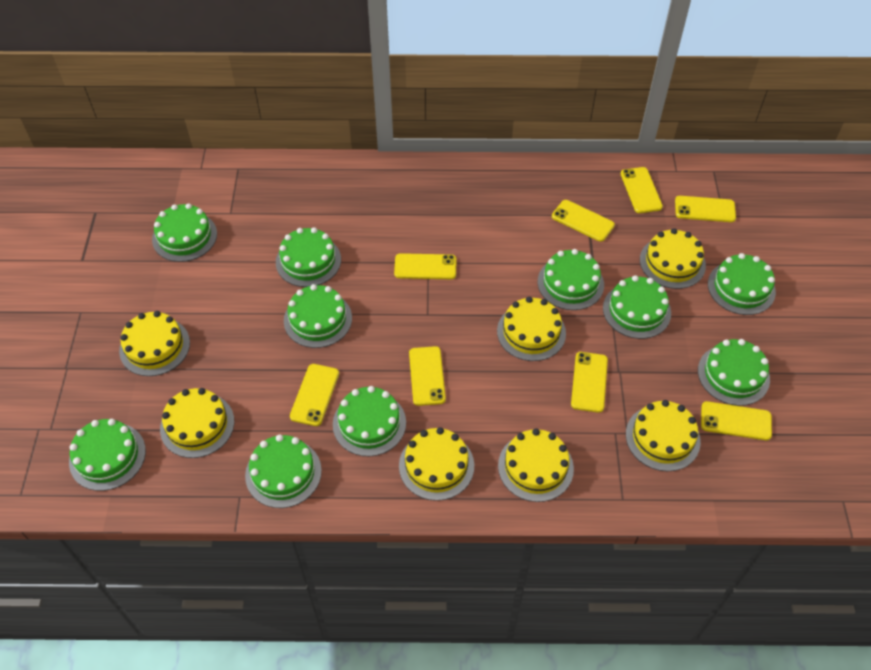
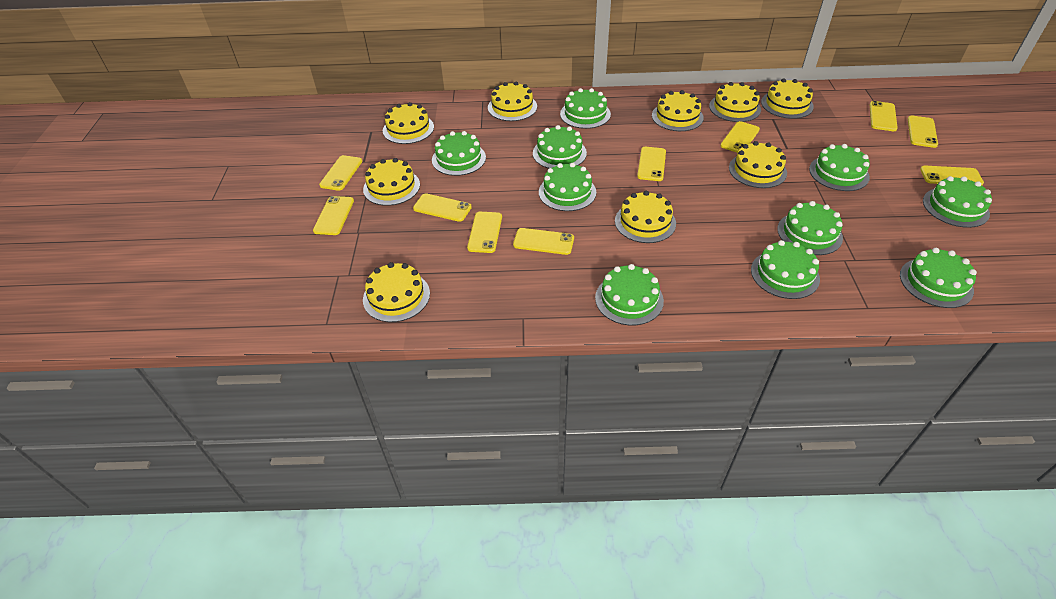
yellow cake: [119,311,190,376] [160,388,234,458] [399,427,474,501] [497,297,566,361] [498,428,574,502] [626,400,701,471] [640,228,706,289] = 7 -> [363,158,420,206] [363,262,430,322] [383,102,434,144] [488,81,537,121] [615,191,676,243] [652,90,704,131] [709,82,761,122] [729,141,787,188] [761,78,814,119] = 9
yellow phone: [290,364,339,426] [394,253,457,279] [409,346,446,406] [552,200,615,242] [571,352,608,413] [621,167,663,213] [675,196,736,222] [701,401,772,440] = 8 -> [313,196,354,235] [319,155,362,191] [413,193,472,222] [467,212,502,253] [513,228,574,255] [637,147,666,181] [720,121,760,153] [869,101,898,131] [908,116,938,148] [920,166,984,185] = 10

